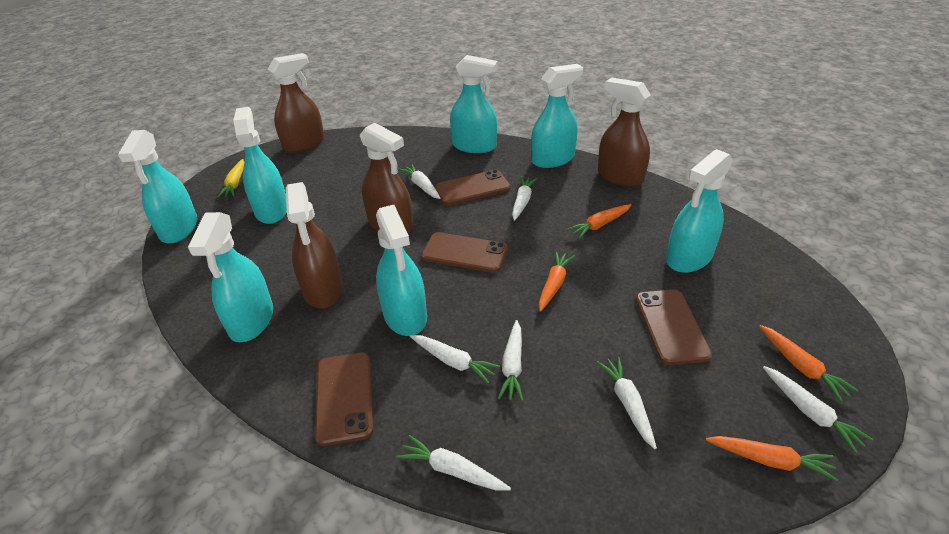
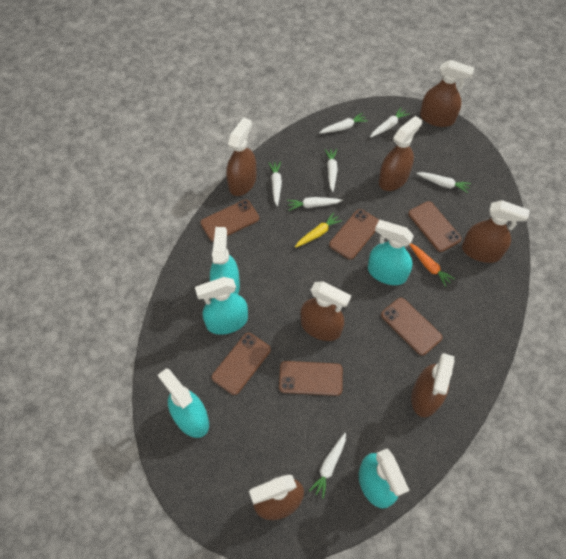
brown phone: [315,352,374,446] [421,232,508,273] [435,170,511,205] [636,290,712,365] = 4 -> [200,200,259,242] [212,333,271,395] [279,361,343,396] [329,209,379,260] [381,298,443,356] [408,201,462,252] = 6
brown spray bottle: [268,53,324,153] [286,182,343,309] [360,123,413,233] [598,78,651,187] = 4 -> [226,117,256,196] [249,475,304,520] [301,281,351,341] [379,116,422,191] [411,353,454,417] [420,60,474,127] [462,200,530,263] = 7
orange carrot: [539,251,575,312] [567,204,631,239] [705,436,838,481] [759,325,858,402] = 4 -> [409,243,455,287] = 1
turquoise spray bottle: [118,130,198,244] [188,212,273,342] [233,107,287,224] [376,205,427,336] [450,55,498,153] [531,64,584,168] [666,149,733,273] = 7 -> [158,368,209,438] [195,277,248,335] [210,227,240,294] [359,448,409,509] [368,220,414,285] = 5

